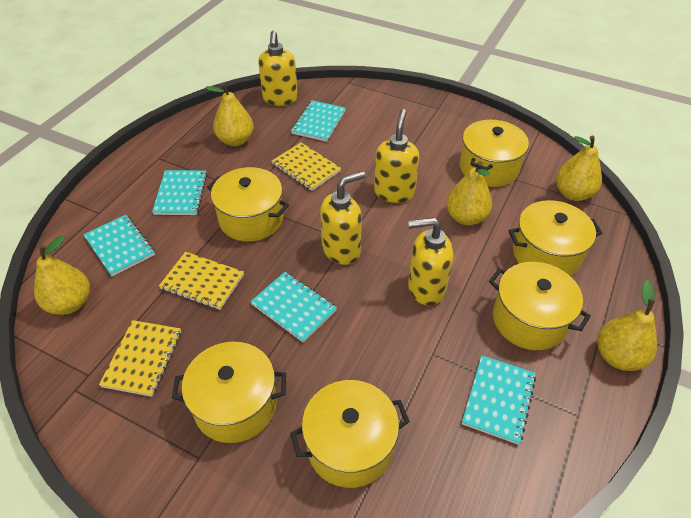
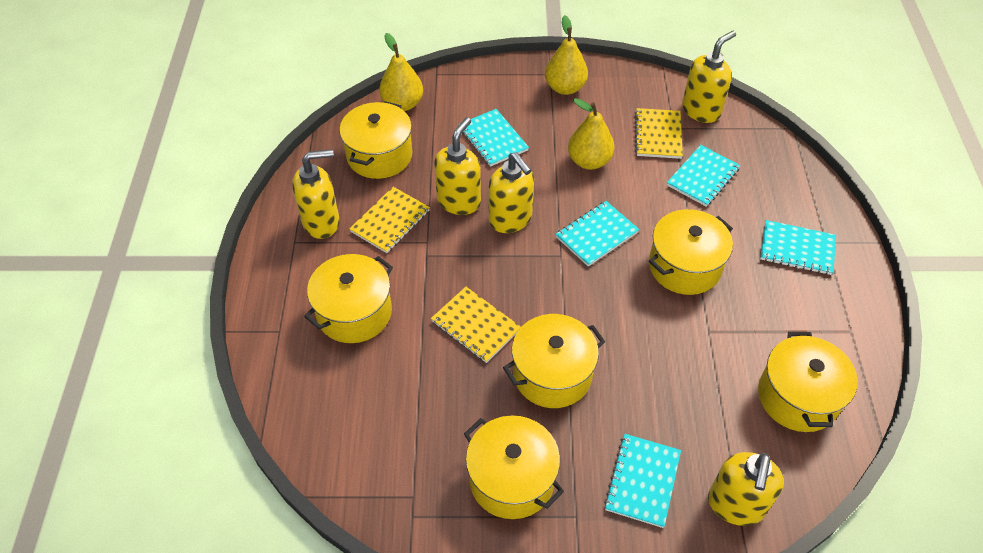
yellow pear: [34,235,90,315] [205,83,254,146] [446,161,492,225] [556,136,602,201] [597,280,657,371] = 5 -> [379,33,423,111] [545,15,588,95] [568,98,615,170] = 3
yellow soap dispenser: [258,30,298,106] [320,171,365,265] [374,109,419,203] [408,217,454,306] = 4 -> [292,149,340,239] [434,117,481,215] [489,152,534,233] [682,30,736,123] [708,452,784,526] = 5

